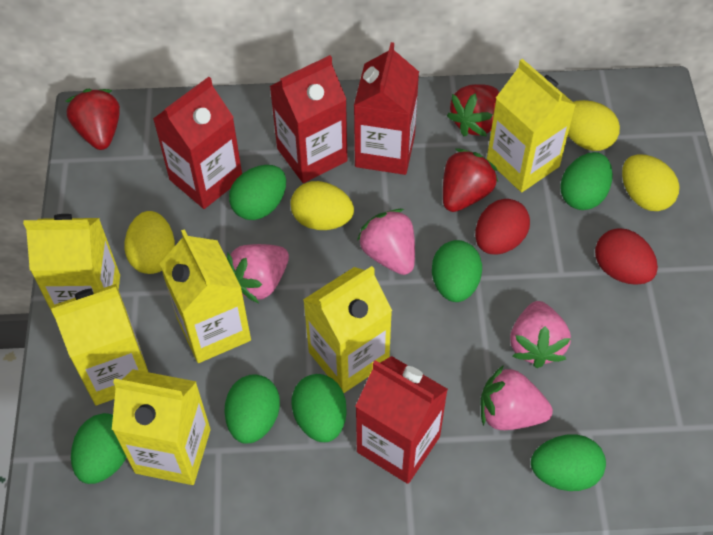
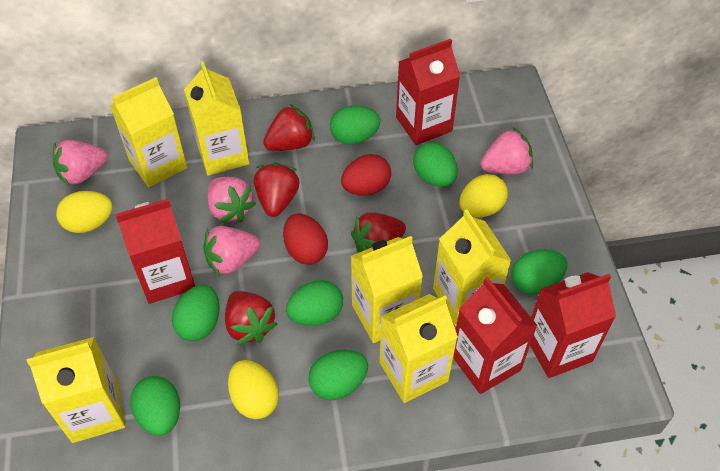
red strawberry: [65,89,120,150] [443,149,498,212] [447,84,499,137] = 3 -> [225,291,278,345] [254,163,300,217] [263,104,315,151] [351,213,406,253] = 4
yellow egg: [124,211,175,274] [291,181,354,230] [568,100,620,151] [622,154,680,211] = 4 -> [56,191,113,233] [228,360,279,419] [459,174,508,218] = 3

